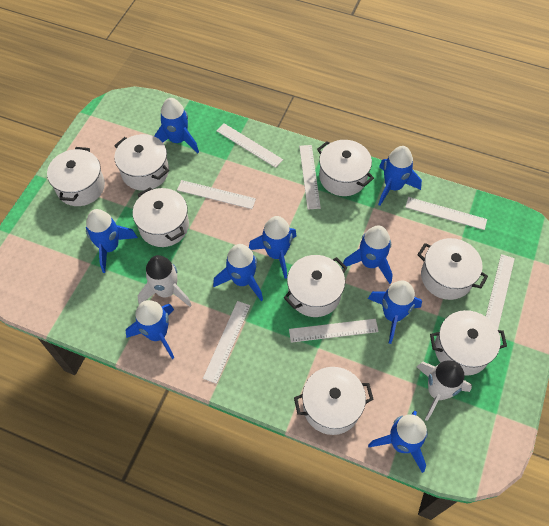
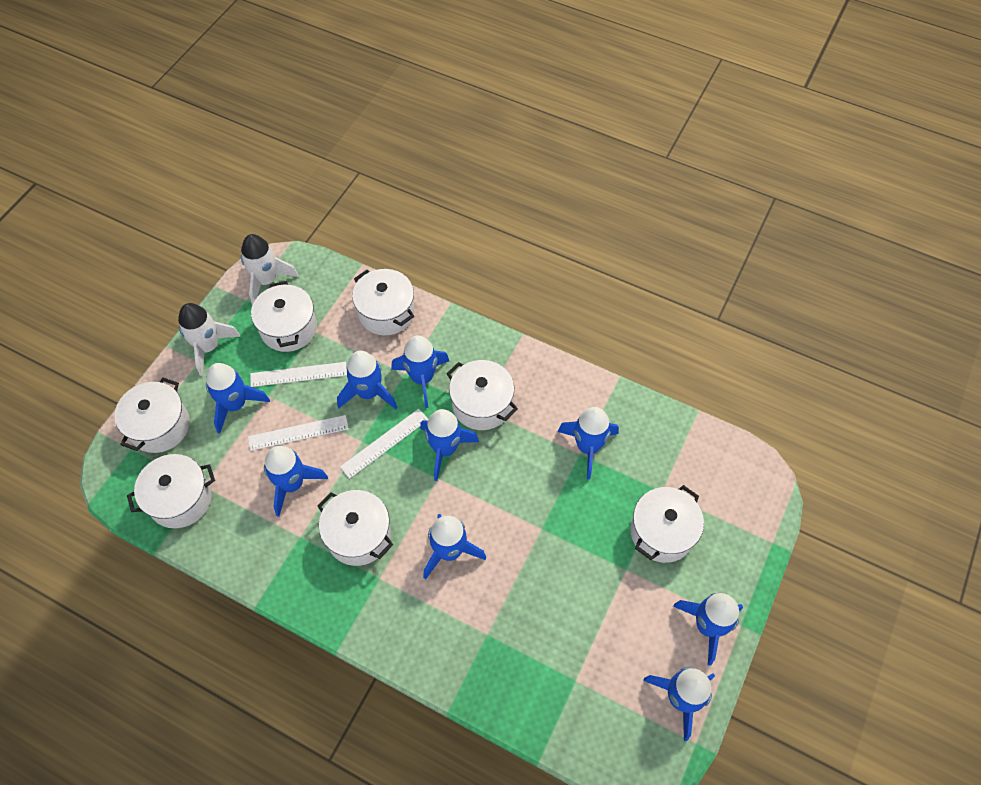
white pot: [47,147,105,206] [114,134,169,191] [133,187,189,247] [284,255,347,317] [294,367,374,435] [317,140,374,196] [417,238,488,300] [430,310,507,376] = 8 -> [115,377,190,453] [127,454,215,528] [251,281,317,352] [318,490,393,566] [352,269,415,335] [447,360,518,430] [630,485,704,563] = 7
white ruler: [177,180,256,209] [203,301,250,384] [216,123,283,168] [289,319,379,343] [299,145,321,210] [405,197,487,230] [486,254,515,330] = 7 -> [248,415,349,451] [250,362,347,387] [340,409,428,479] = 3

